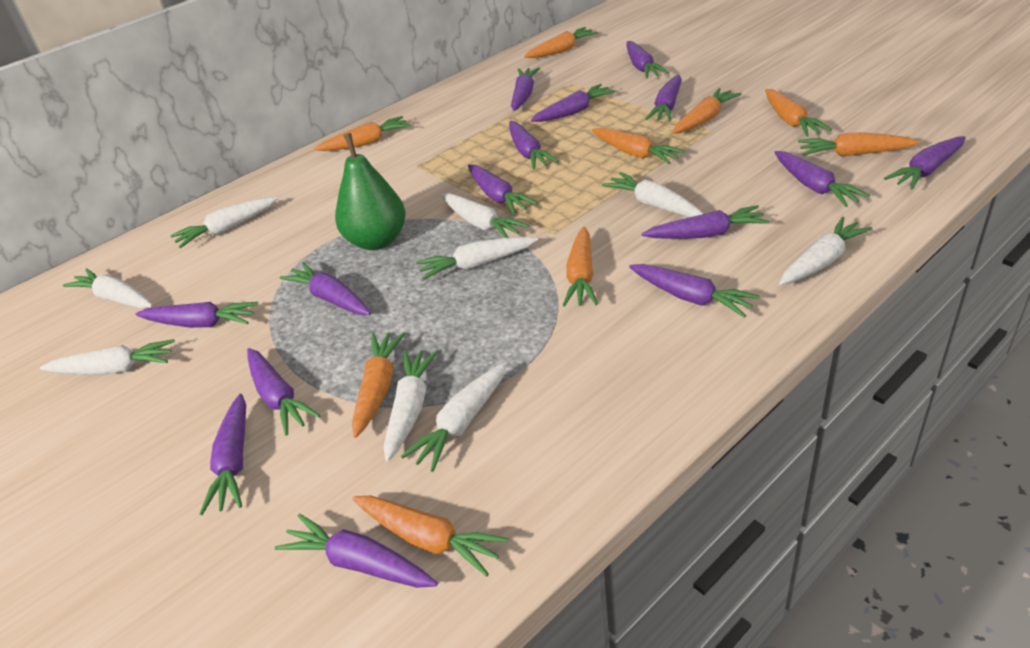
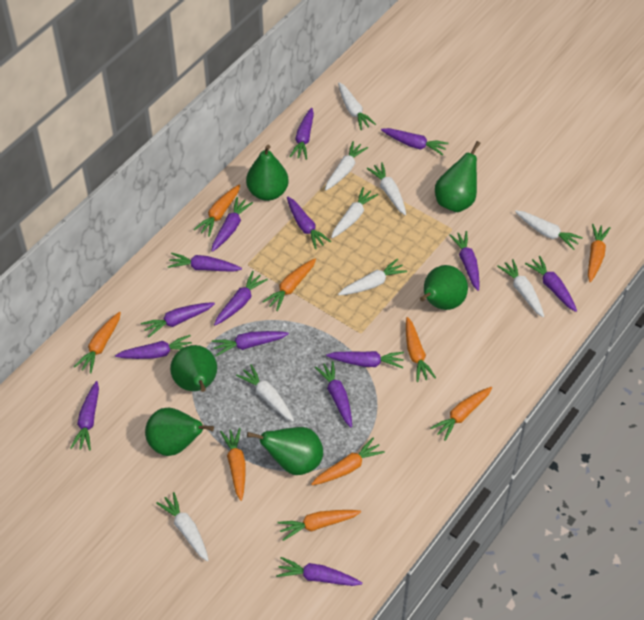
green pear: [335,133,406,250] = 1 -> [145,408,214,456] [170,345,217,392] [246,145,289,201] [247,427,323,475] [420,265,468,310] [435,141,481,212] = 6

